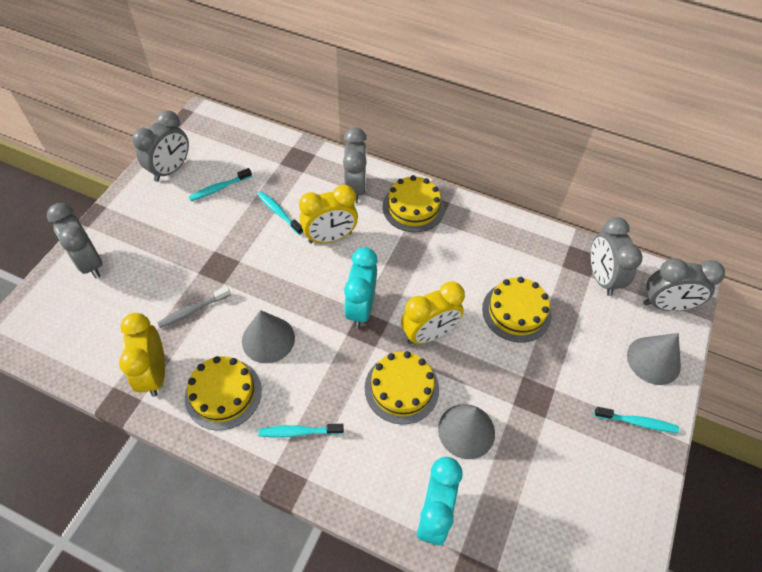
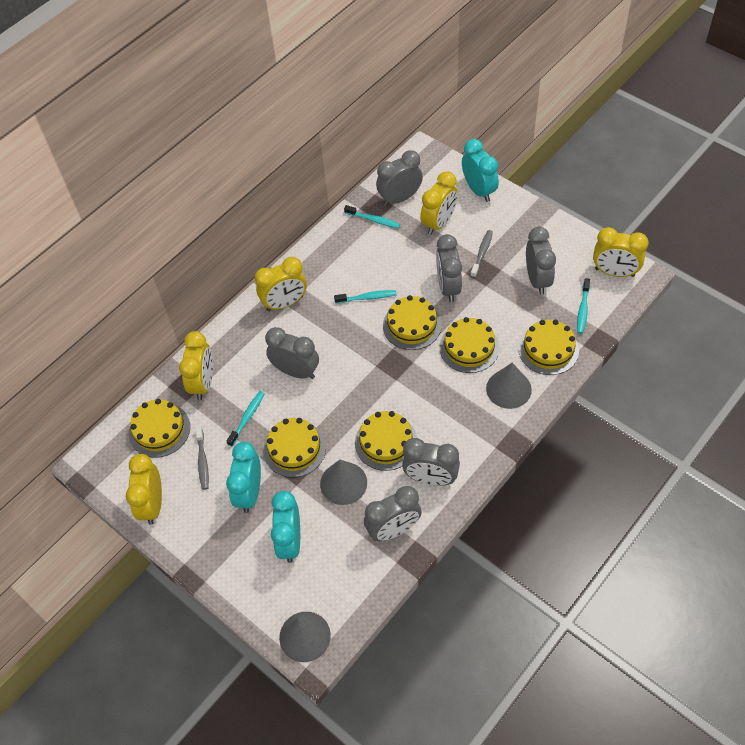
grey clock: [47,203,102,279] [132,110,189,182] [343,127,367,203] [591,217,643,296] [643,258,725,311] = 5 -> [265,327,319,379] [364,486,422,541] [376,150,423,206] [402,438,460,486] [436,234,462,302] [526,227,556,295] = 6
grey toothbrush: [158,286,231,328] = 1 -> [195,426,209,490] [470,230,493,278] = 2
turquoise clock: [344,247,377,328] [416,457,462,545] = 2 -> [226,442,261,513] [271,491,300,563] [462,139,499,202] = 3
yellow cake: [185,356,262,430] [365,351,439,424] [383,175,444,232] [482,277,551,343] = 4 -> [129,399,190,458] [263,418,326,477] [355,411,417,471] [383,295,442,350] [439,317,499,373] [518,319,579,375] = 6
yellow clock: [119,313,165,397] [299,185,358,243] [401,281,465,344] = 3 -> [126,454,162,525] [179,331,213,400] [255,257,307,311] [420,171,458,235] [593,227,649,277] = 5

